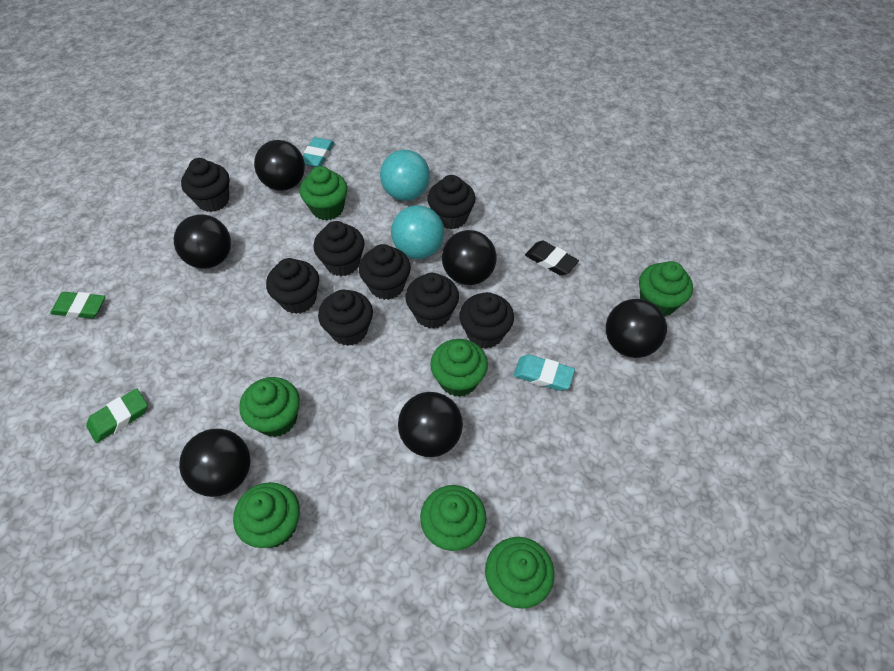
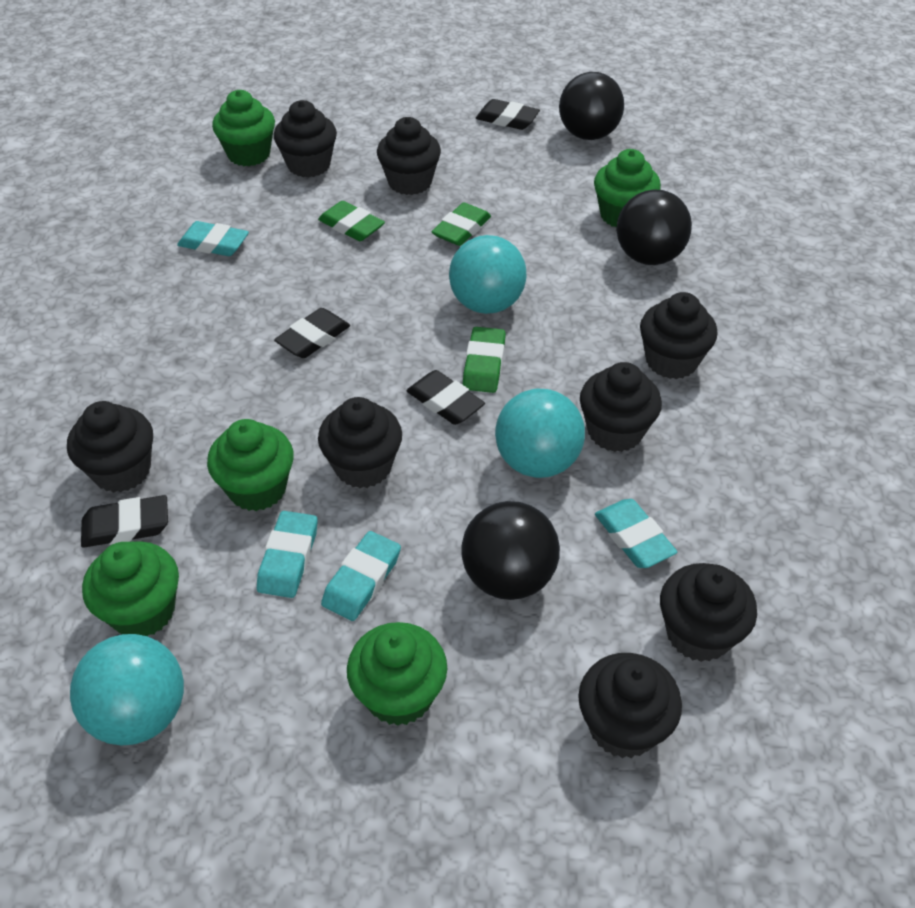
black ball: [174,214,231,269] [179,429,250,497] [254,140,305,191] [398,392,463,457] [442,230,497,285] [606,299,667,358] = 6 -> [462,501,560,600] [559,72,624,140] [617,189,692,265] = 3
black eraser: [525,240,579,276] = 1 -> [81,495,168,548] [274,308,350,358] [406,370,485,425] [476,99,540,130] = 4
green cupcake: [233,482,300,548] [239,377,300,437] [300,166,348,220] [420,485,486,551] [430,339,488,397] [485,537,554,609] [639,261,693,317] = 7 -> [82,541,179,636] [207,419,294,511] [212,90,275,166] [347,622,447,726] [594,149,661,228] = 5
green eraser: [50,292,105,318] [86,388,147,443] = 2 -> [318,201,385,241] [432,202,491,246] [463,327,506,393] = 3
turquoise ball: [380,150,430,201] [391,205,444,259] = 2 -> [70,634,184,745] [449,235,527,314] [495,389,585,478] = 3
turquoise eraser: [303,137,334,167] [514,355,575,391] = 2 -> [177,221,249,256] [257,511,318,598] [321,531,401,621] [595,499,677,568] = 4

